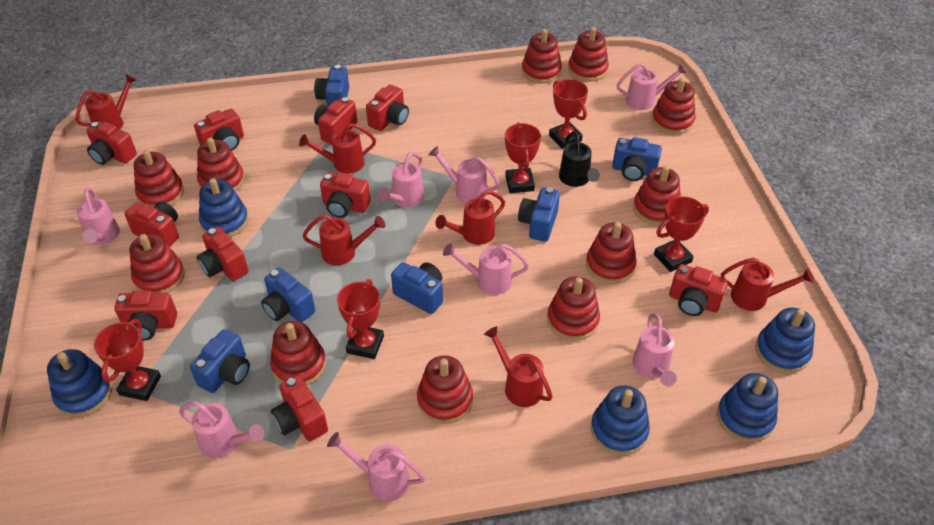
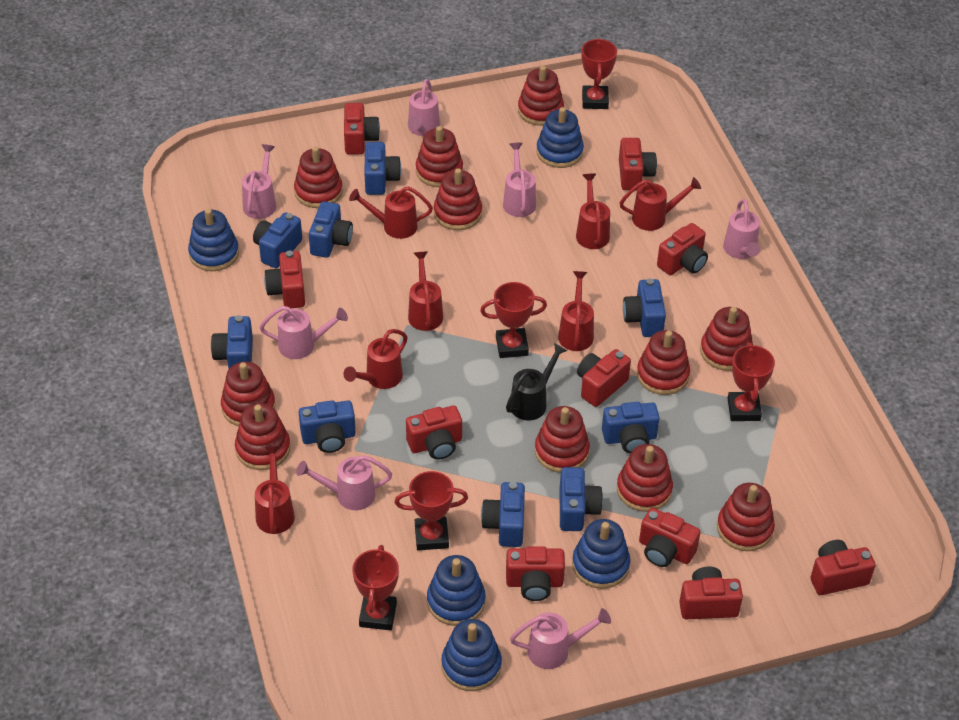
blue camera: [190,329,250,393] [261,268,315,322] [314,65,349,106] [391,262,443,314] [518,187,560,242] [612,137,662,181] = 6 -> [211,315,253,369] [253,212,302,268] [299,400,356,453] [309,201,353,258] [364,142,401,195] [481,482,525,547] [560,467,603,531] [602,402,660,453] [623,278,666,337] = 9
pink watering can: [76,187,120,245] [179,401,264,458] [327,432,425,501] [378,152,424,207] [429,146,500,203] [443,243,529,295] [617,63,687,110] [633,314,677,387] = 8 -> [242,144,276,219] [260,306,348,359] [296,455,392,510] [408,79,440,136] [503,143,536,217] [510,608,611,669] [723,199,760,259] = 7
red watering can: [76,74,137,129] [299,123,376,174] [302,215,385,266] [435,191,505,245] [484,326,553,407] [721,258,814,311] = 6 -> [255,446,295,534] [343,329,408,389] [349,186,433,239] [408,252,443,331] [558,271,594,351] [576,173,610,249] [620,177,701,231] = 7

